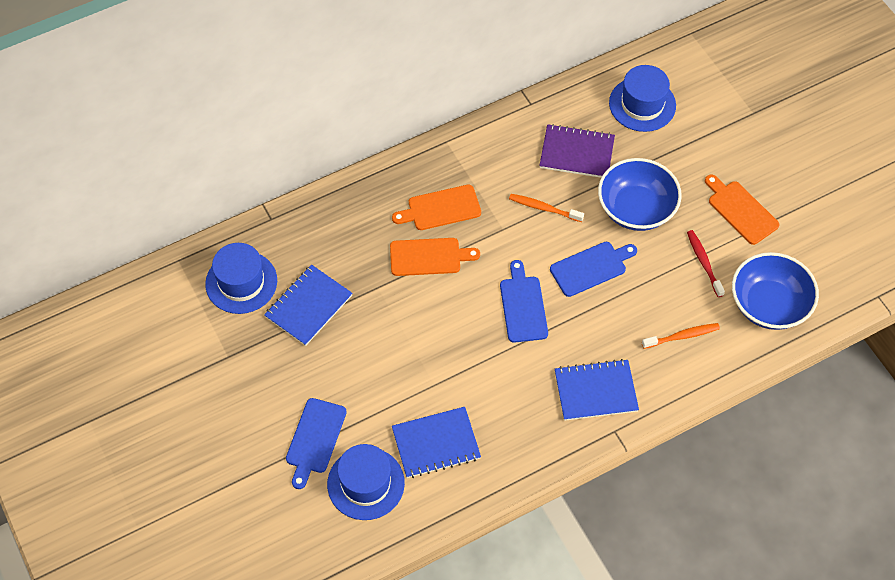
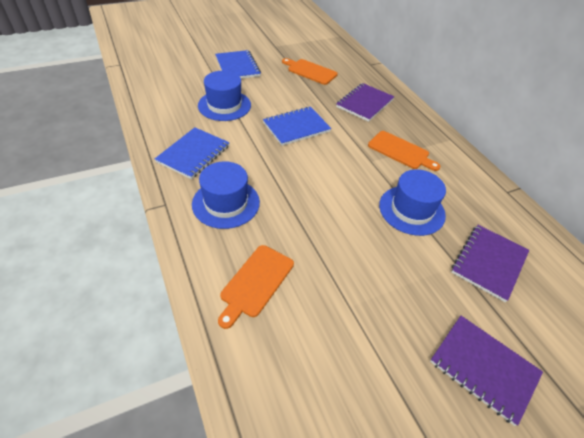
blue bowl: [598,158,682,231] [732,252,819,330] = 2 -> none = 0
blue cutting board: [286,398,347,489] [500,260,548,343] [550,242,637,297] = 3 -> none = 0
orange toothbrush: [509,194,584,222] [642,323,720,349] = 2 -> none = 0
purple notebook: [539,124,615,178] = 1 -> [336,83,395,122] [430,316,543,426] [451,225,529,302] = 3
red toothbrush: [687,230,725,297] = 1 -> none = 0

